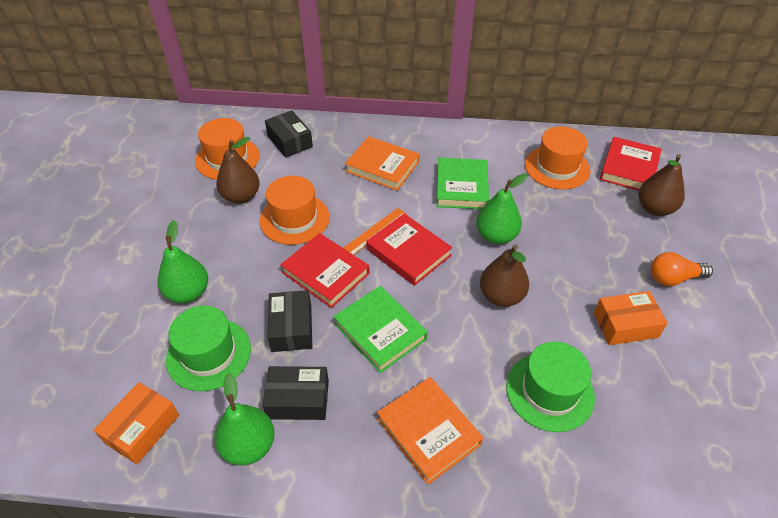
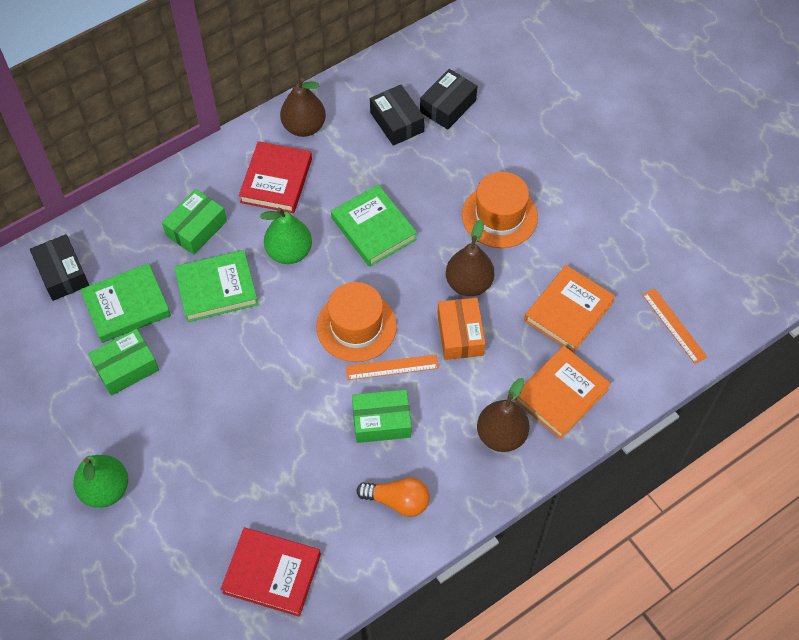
green book: [333,286,428,373] [436,158,489,209] = 2 -> [80,263,171,343] [174,250,258,322] [331,185,417,267] = 3
green box: none = 0 -> [88,329,159,396] [162,189,227,255] [352,389,411,443] = 3
green hat: [166,306,251,391] [506,342,595,432] = 2 -> none = 0
green pear: [158,220,208,303] [215,373,275,466] [476,173,528,244] = 3 -> [73,455,128,508] [260,207,312,264] = 2
orange box: [94,382,179,464] [594,291,668,345] = 2 -> [437,298,485,360] = 1
orange hat: [195,118,260,180] [260,176,330,245] [525,126,590,189] = 3 -> [316,282,397,362] [462,172,538,248] = 2
orange ruler: [343,208,407,255] = 1 -> [346,354,439,380] [642,288,707,364] = 2
red book: [280,233,370,308] [366,213,453,286] [600,137,662,191] = 3 -> [221,528,321,617] [239,141,312,213] = 2

